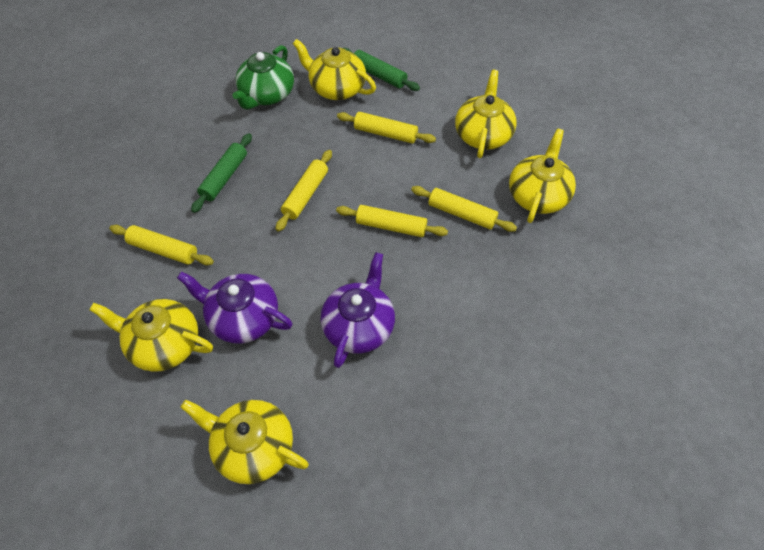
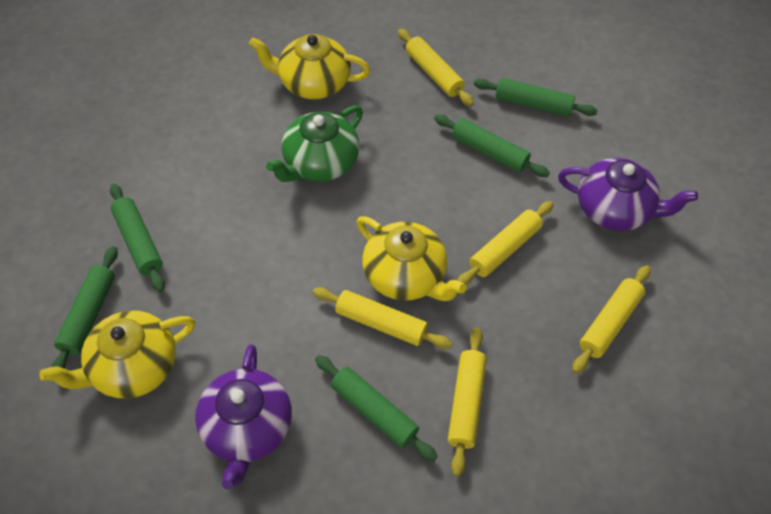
green rolling pin: [191,133,252,213] [343,48,420,91] = 2 -> [51,246,118,369] [110,184,165,292] [315,355,438,462] [434,114,550,177] [474,78,598,116] = 5
yellow teapot: [89,299,213,372] [180,400,309,484] [293,39,376,100] [455,70,517,158] [509,129,576,223] = 5 -> [39,310,195,399] [249,34,370,99] [357,216,466,301] = 3

